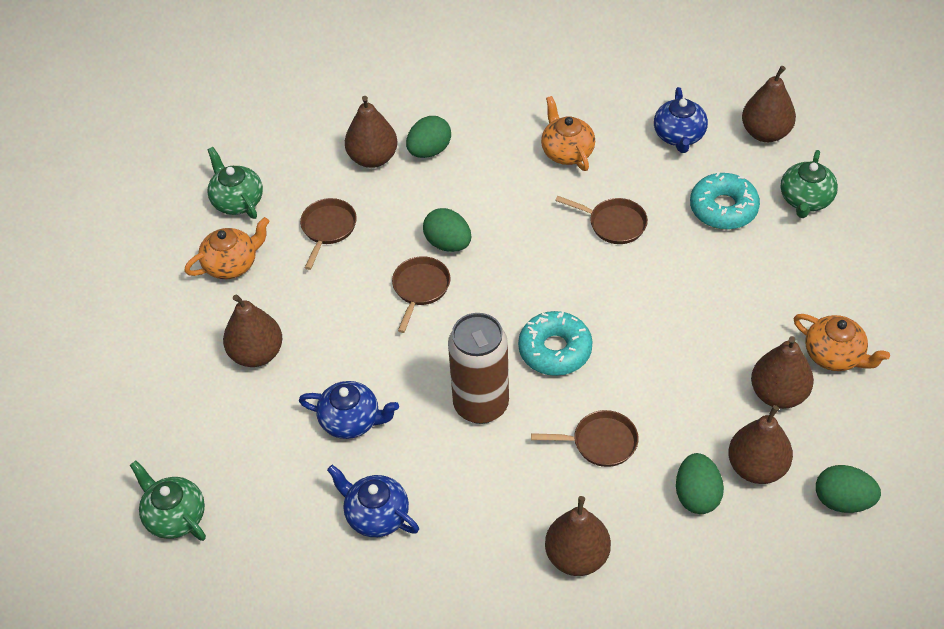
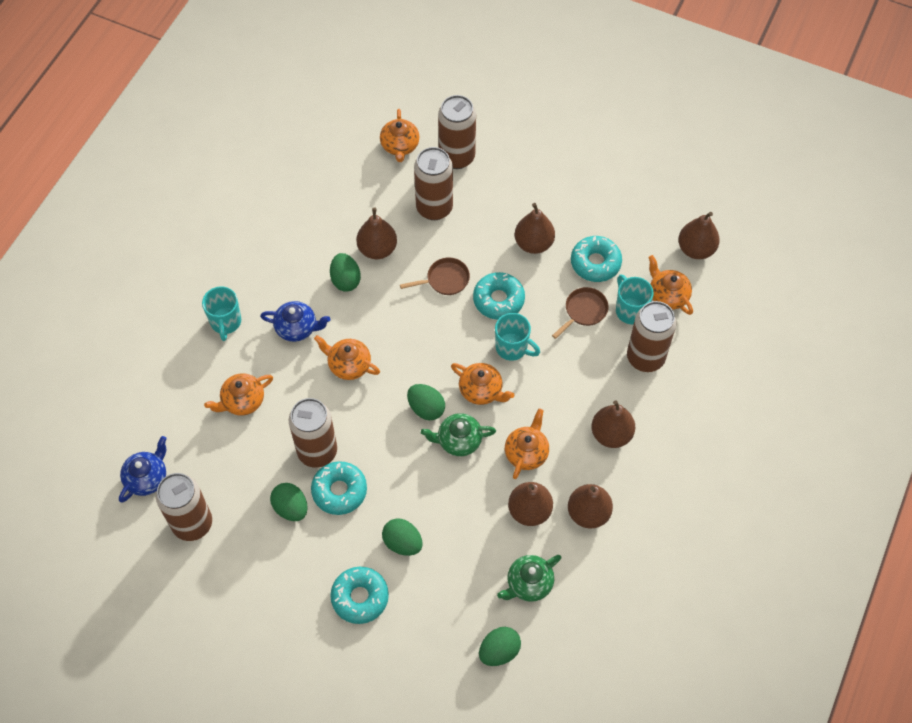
blue teapot: [299,381,399,439] [327,465,419,537] [654,87,708,153] = 3 -> [119,436,167,503] [260,301,330,342] = 2
brown can: [448,313,509,424] = 1 -> [156,473,212,541] [289,398,337,468] [414,147,453,220] [438,95,476,169] [627,301,676,372] = 5
brown pan: [300,198,357,270] [392,256,450,333] [531,410,639,467] [555,196,648,244] = 4 -> [400,258,470,295] [552,287,609,339] = 2
green egg: [406,116,451,158] [423,208,471,252] [676,453,724,514] [816,465,881,513] = 4 -> [270,483,308,521] [330,253,361,292] [382,518,423,556] [407,384,445,420] [479,627,521,666] = 5
green teapot: [130,461,206,541] [207,147,263,219] [781,150,838,218] = 3 -> [421,413,496,456] [497,555,561,602] = 2
orange teapot: [184,217,270,279] [541,96,595,171] [793,314,890,371] = 3 -> [204,373,273,416] [314,335,380,380] [380,109,419,162] [451,363,514,405] [505,408,549,479] [648,255,693,315] = 6
turquoise donut: [518,311,593,376] [690,172,760,230] = 2 -> [311,461,367,515] [330,567,389,624] [473,272,525,320] [571,236,622,282] = 4
turquoise mug: none = 0 -> [202,287,241,341] [495,313,540,361] [616,274,654,324] = 3

